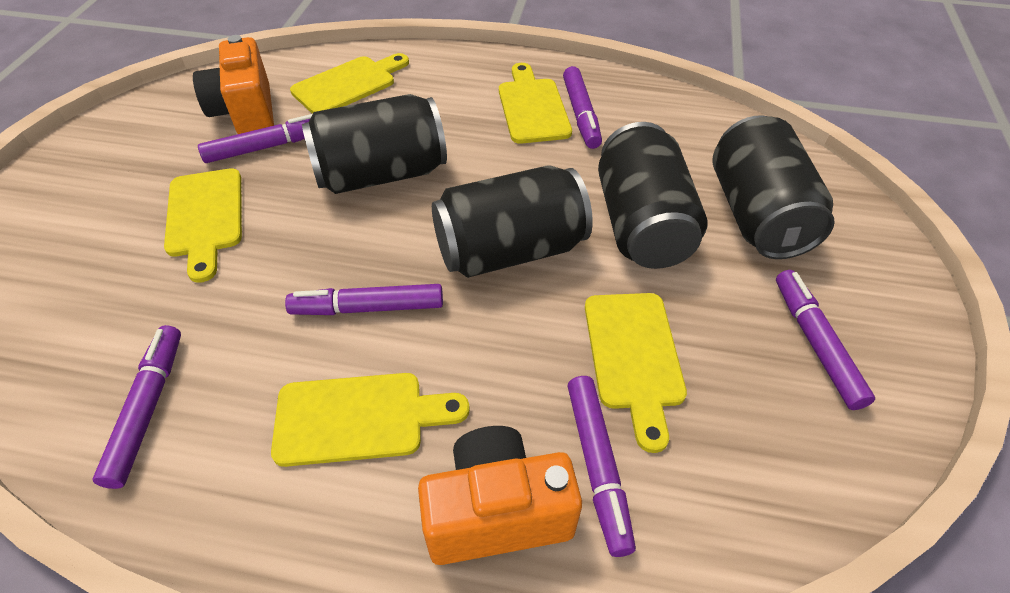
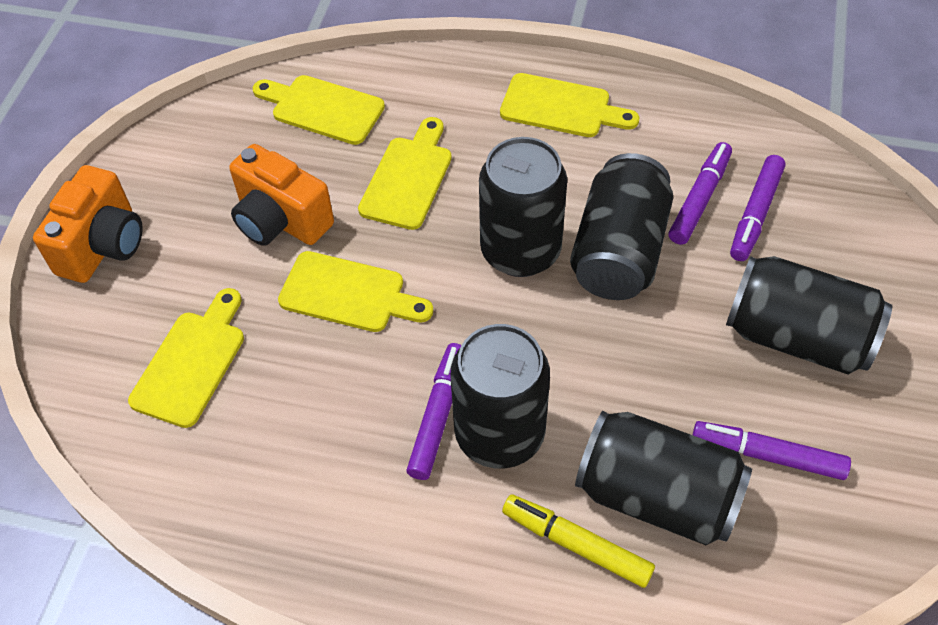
black can: [302,94,447,194] [432,165,593,278] [598,122,708,269] [712,115,835,259] = 4 -> [450,324,550,469] [479,137,567,277] [570,153,673,300] [575,411,752,545] [726,256,892,374] = 5
purple marker: [93,325,181,489] [198,114,313,163] [285,284,443,315] [563,66,602,149] [568,376,636,557] [776,270,875,410] = 6 -> [406,343,462,480] [668,142,732,245] [693,421,851,480] [730,155,786,261] = 4
yellow marker: none = 0 -> [502,495,655,588] = 1

